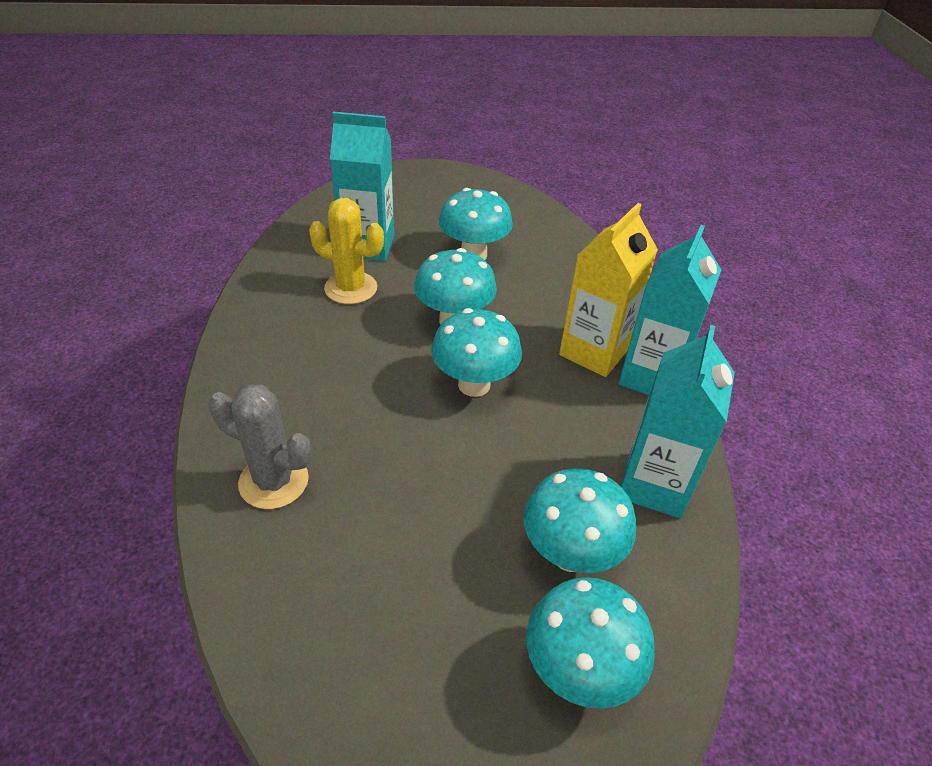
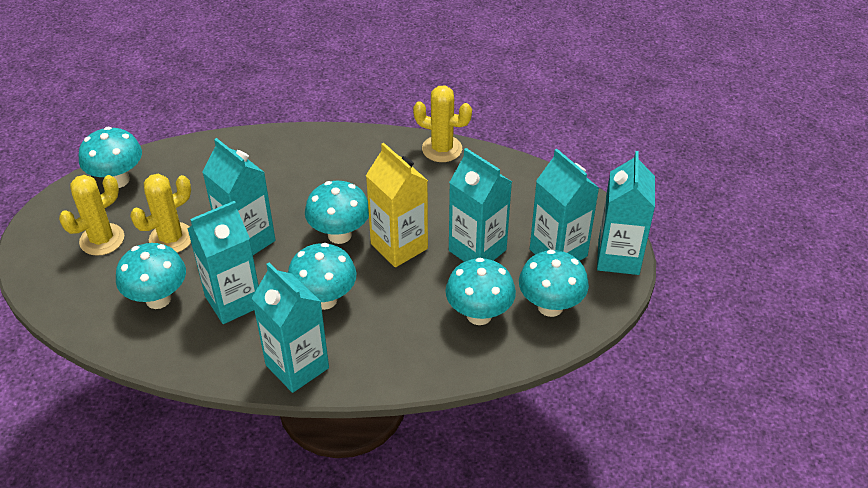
grey cactus: [209,384,311,509] = 1 -> none = 0
turquoise carton: [330,112,394,261] [619,225,721,395] [621,325,735,518] = 3 -> [187,201,259,324] [202,138,275,255] [251,263,329,393] [449,148,512,262] [530,149,599,261] [597,151,655,275] = 6
turquoise mushroom: [414,248,497,325] [431,308,522,397] [439,188,513,260] [524,468,636,573] [526,577,655,709] = 5 -> [79,127,142,188] [116,243,186,309] [288,243,356,310] [305,181,369,244] [445,258,516,325] [519,250,589,317] = 6
yellow cactus: [309,198,384,304] = 1 -> [59,175,124,256] [130,174,191,253] [413,85,472,162] = 3

